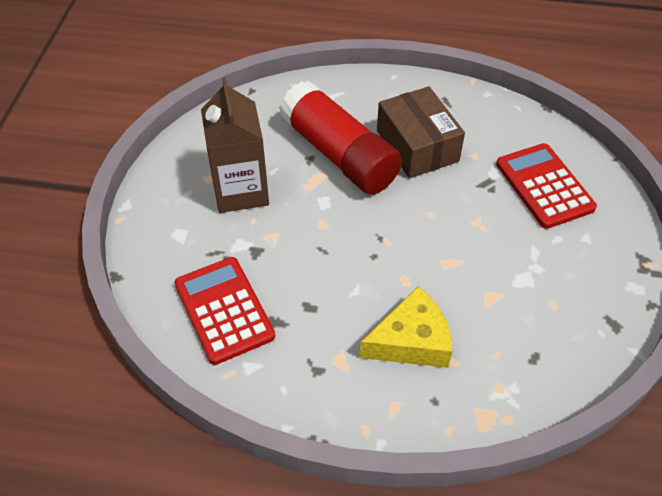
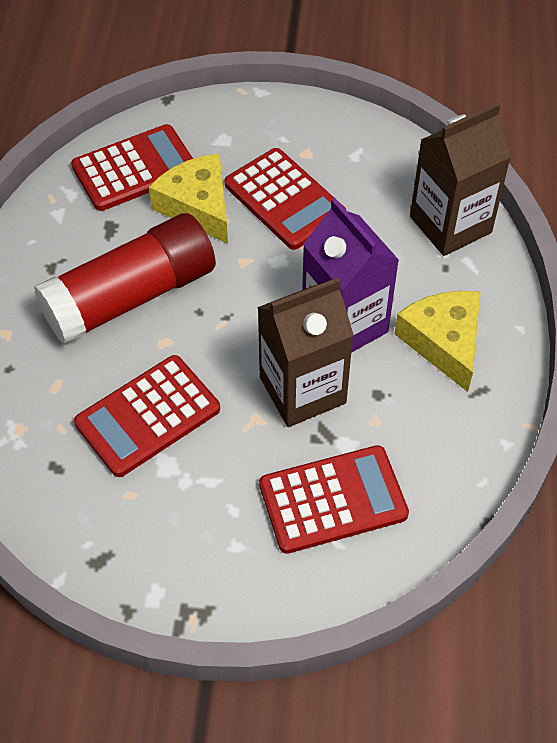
brown box: [377,86,465,178] = 1 -> none = 0
brown carton: [201,77,269,213] = 1 -> [257,277,354,427] [410,103,511,256] = 2
purple carton: none = 0 -> [302,198,399,353] = 1
red calculator: [174,257,275,365] [496,143,597,229] = 2 -> [71,124,193,211] [74,355,220,477] [224,148,346,250] [259,445,409,554] = 4
yellow cheese: [360,286,452,368] = 1 -> [149,153,228,244] [394,291,480,392] = 2

